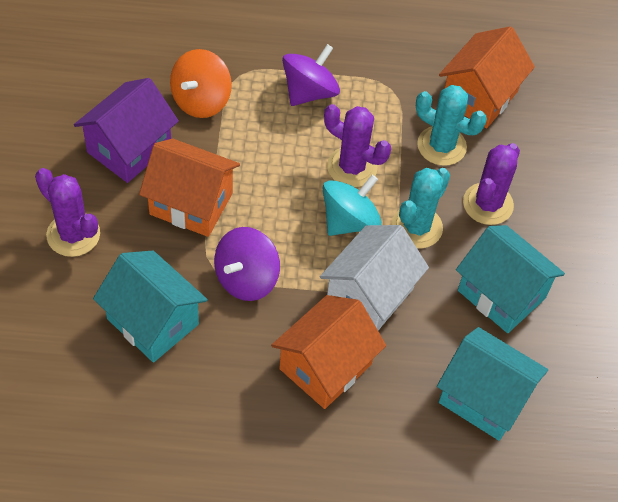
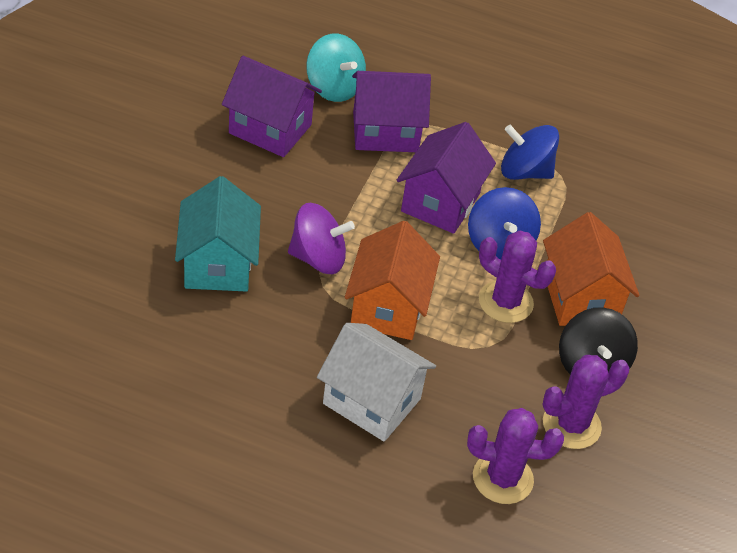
black spinning top: none = 0 -> [559,307,638,374] = 1
blue spinning top: none = 0 -> [468,187,541,260] [501,125,559,180] = 2
orange house: [139,139,240,237] [271,295,386,409] [439,26,535,128] = 3 -> [345,221,440,340] [543,212,640,326] = 2
orange spinning top: [170,49,232,118] = 1 -> none = 0
purple house: [74,78,179,183] = 1 -> [222,56,322,157] [352,71,431,152] [397,122,496,234] = 3
purple spinning top: [214,227,280,301] [282,44,340,106] = 2 -> [288,203,355,274] = 1
turquoise cactus: [391,168,450,249] [416,85,487,166] = 2 -> none = 0
turquoise house: [93,251,208,363] [437,327,548,441] [456,225,565,333] = 3 -> [175,176,261,292] = 1

